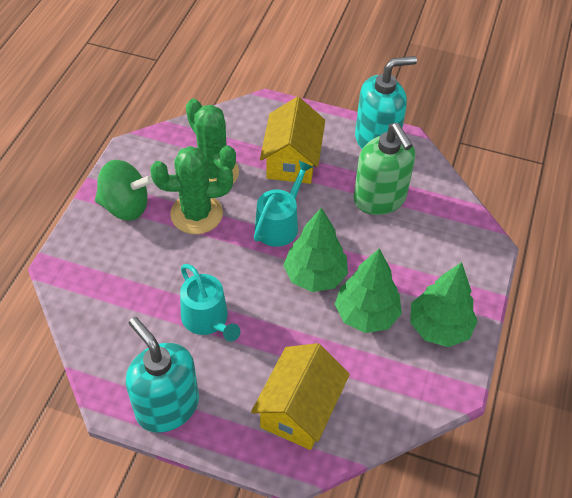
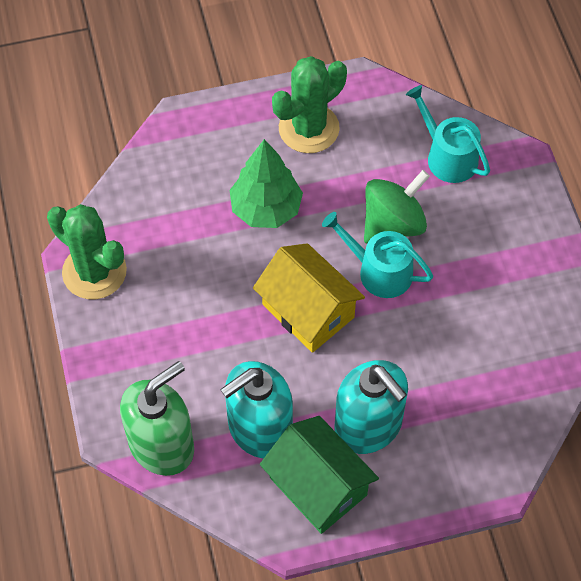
green house: none = 0 -> [260,416,379,534] = 1
green tree: [283,207,348,292] [335,248,402,333] [410,262,478,347] = 3 -> [230,139,303,228] = 1
yellow house: [251,343,350,450] [260,97,325,184] = 2 -> [253,243,365,353] = 1

